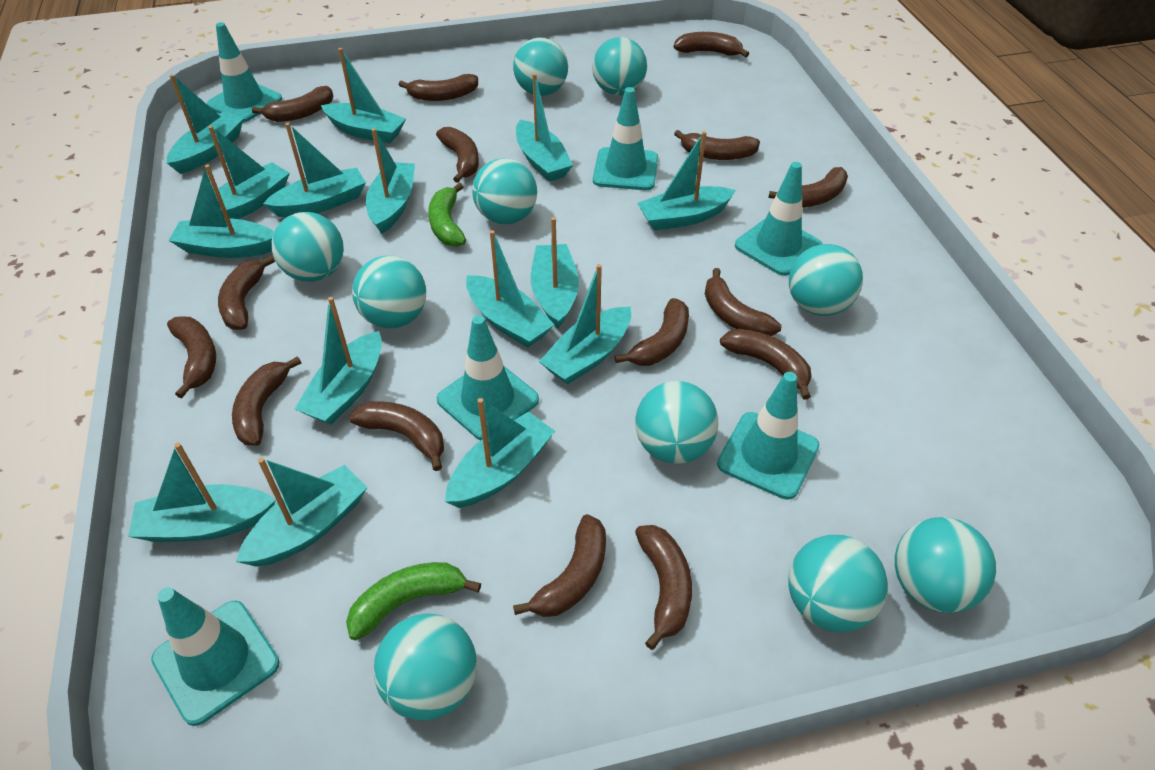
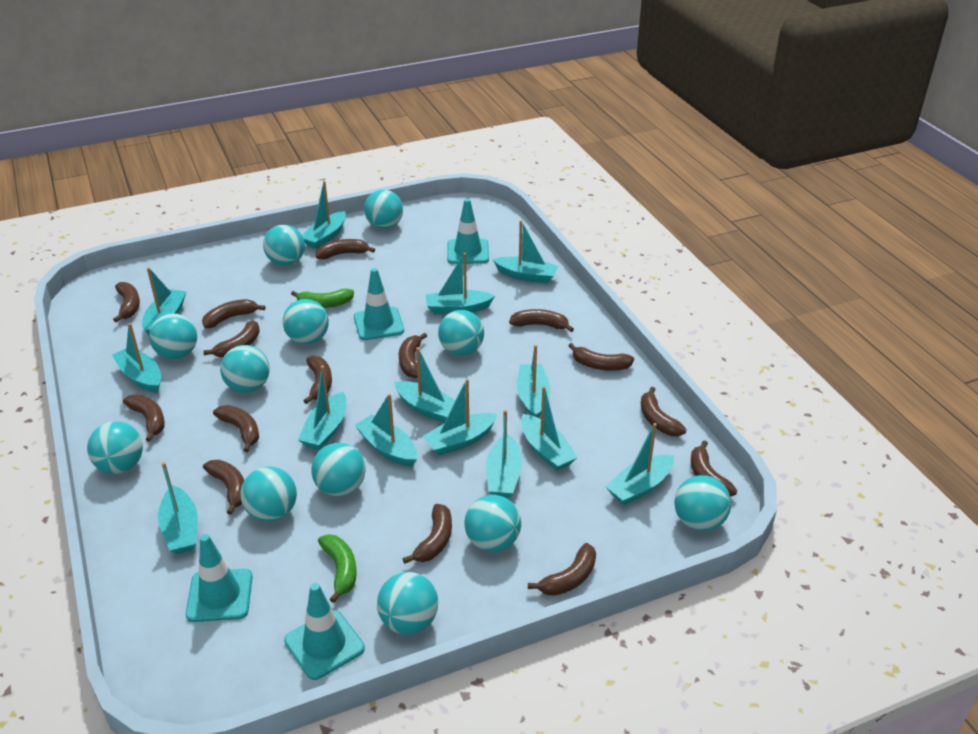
turquoise ball: [271,212,344,282] [352,256,426,328] [373,613,477,720] [472,158,537,224] [513,37,568,96] [592,37,647,96] [635,381,718,464] [788,535,888,632] [789,244,863,316] [895,517,996,613] = 10 -> [87,421,143,474] [149,313,197,359] [220,345,270,393] [241,466,297,522] [263,225,305,266] [283,299,329,344] [311,443,365,497] [364,190,403,229] [377,572,438,635] [438,310,484,356] [464,495,521,552] [674,475,731,531] = 12
turquoise boat: [128,442,276,542] [167,74,244,174] [168,165,274,258] [208,126,290,219] [236,458,367,567] [263,123,366,217] [295,297,382,425] [321,48,406,143] [366,128,415,234] [445,398,555,508] [466,230,555,348] [516,73,573,182] [531,217,579,328] [539,264,631,384] [637,131,736,231] = 15 -> [112,323,161,393] [142,267,186,335] [158,462,198,554] [298,366,347,450] [302,181,346,249] [355,394,417,467] [394,347,455,423] [422,379,498,456] [426,253,495,315] [486,410,522,498] [493,220,558,284] [517,345,550,418] [521,386,578,471] [605,423,674,505] = 14
turquoise traffic cone: [151,587,280,726] [207,22,282,123] [437,315,539,440] [593,87,658,190] [717,372,819,500] [735,162,822,276] = 6 -> [186,534,252,622] [284,583,365,680] [354,268,404,340] [447,199,489,264] = 4

